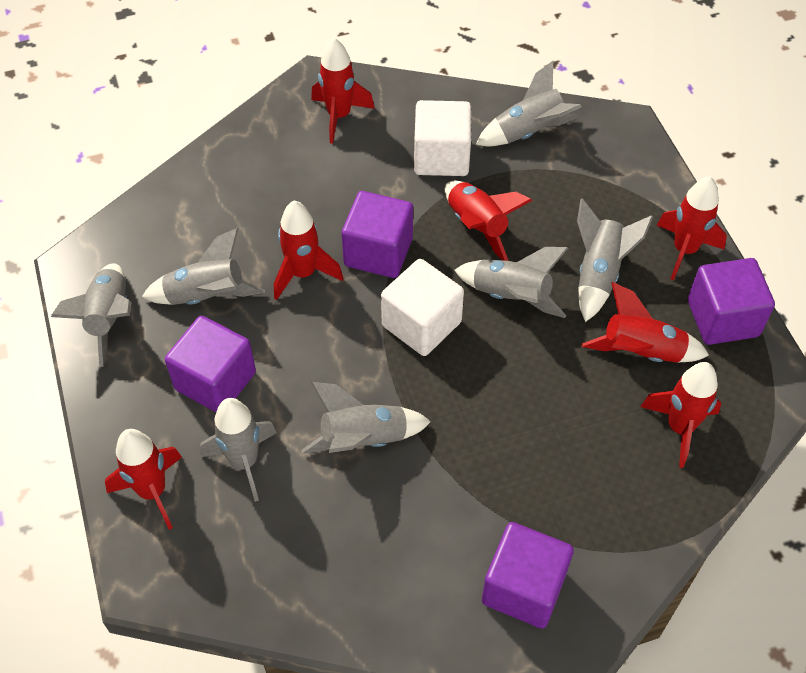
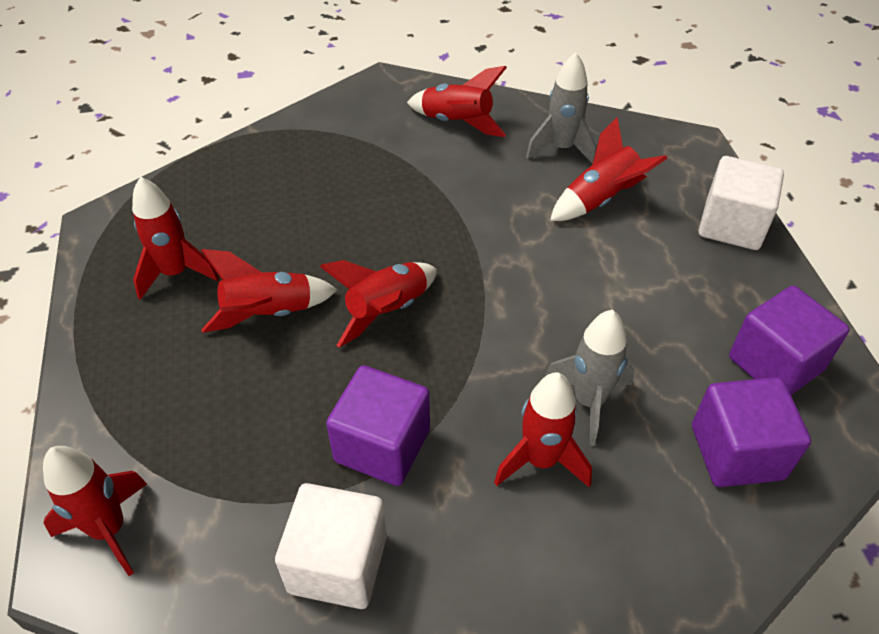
grey rocket: [51,263,131,367] [142,228,265,305] [200,398,277,502] [301,382,431,454] [454,247,568,318] [476,61,581,146] [577,198,653,322] = 7 -> [526,52,597,164] [545,310,634,446] = 2
purple cube: [165,316,256,412] [341,191,413,278] [482,522,574,628] [688,258,775,345] = 4 -> [326,365,430,486] [692,377,811,487] [729,286,850,395] = 3

